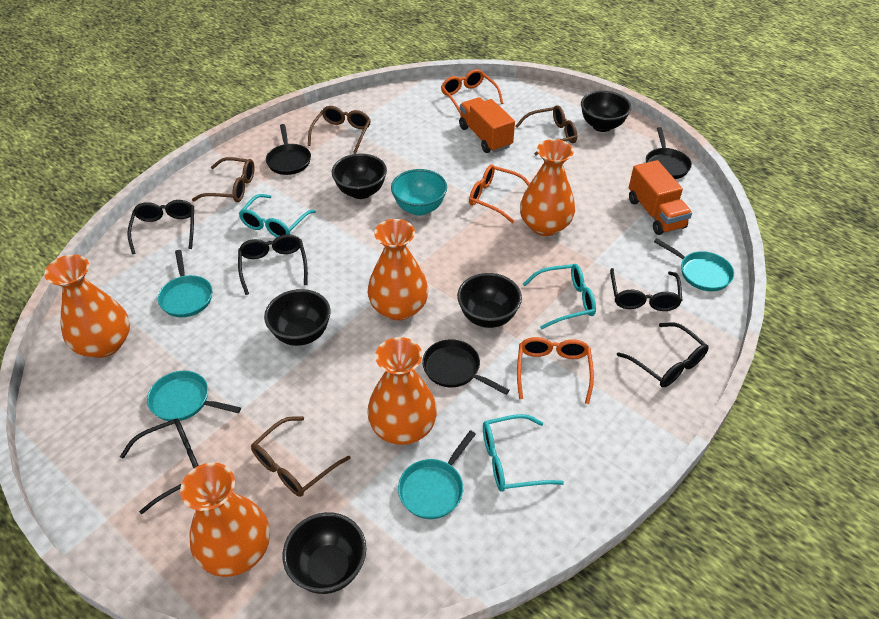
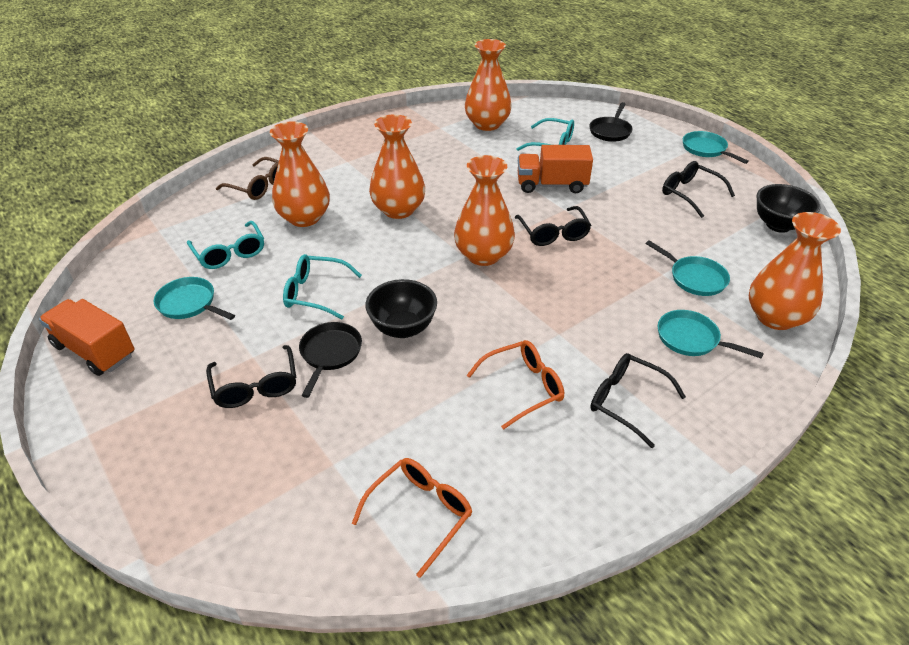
black bowl: [264,289,331,346] [282,512,366,594] [332,153,387,199] [457,273,522,328] [581,91,631,132] = 5 -> [365,279,437,338] [757,184,821,233] = 2
black glasses: [120,419,199,514] [127,200,194,254] [238,234,308,295] [610,268,683,311] [617,322,709,387] = 5 -> [206,345,296,408] [514,206,591,246] [590,353,686,448] [662,161,735,218] = 4
black pan: [266,124,311,175] [422,339,510,395] [646,127,692,179] = 3 -> [299,322,362,398] [589,102,633,142] = 2
brown glasses: [192,157,255,202] [251,416,351,497] [308,106,371,154] [515,105,577,155] = 4 -> [216,157,279,200] = 1
orange glasses: [441,69,504,115] [469,164,530,223] [517,337,594,404] = 3 -> [352,458,473,578] [467,340,564,430] = 2
turquoise bowl: [391,169,447,216] = 1 -> none = 0

